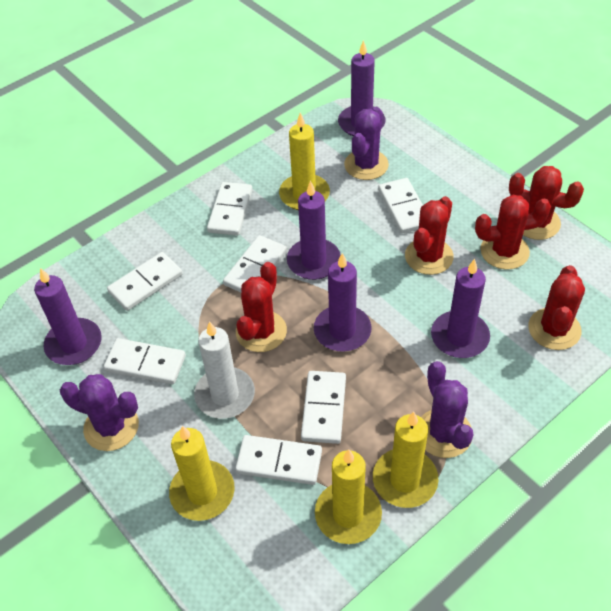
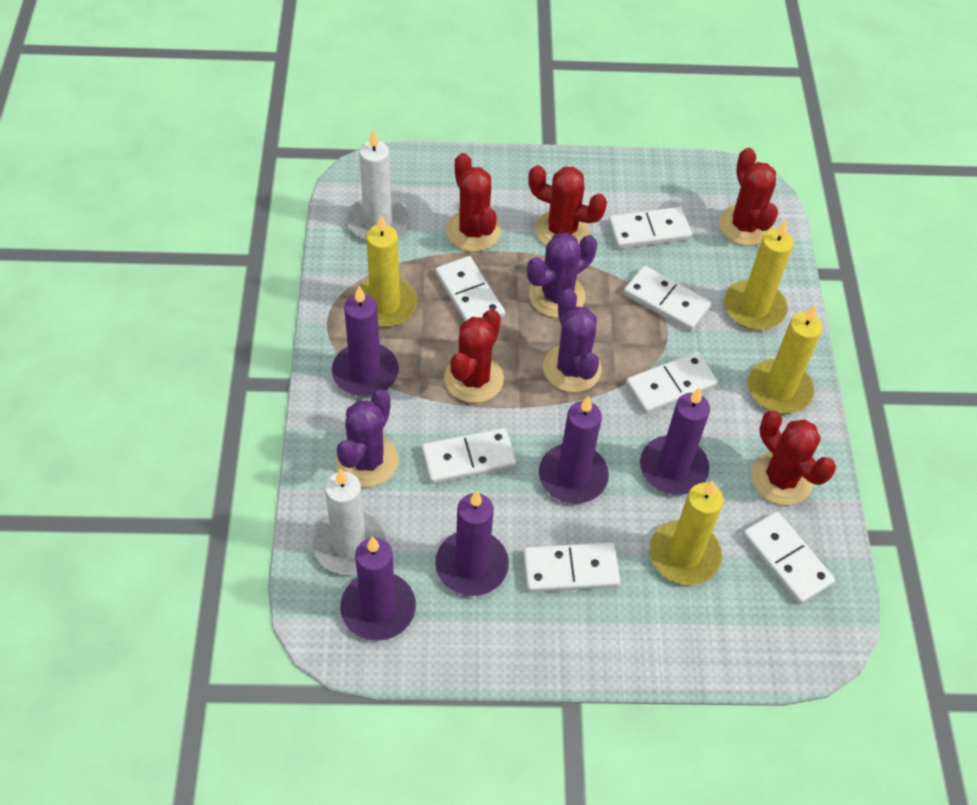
white candle: [194,321,255,419] = 1 -> [312,468,386,575] [347,130,408,241] = 2

